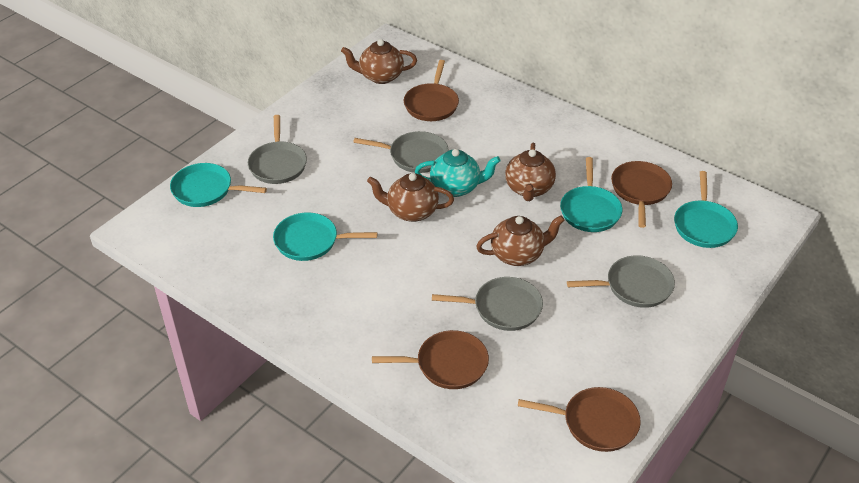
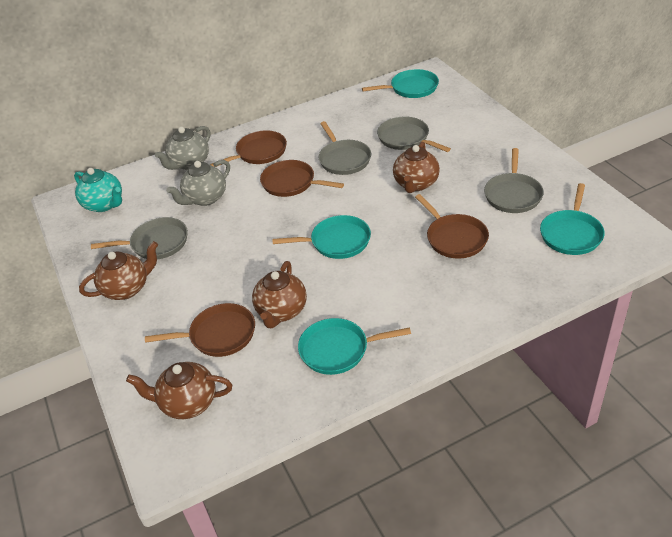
grey teapot: none = 0 -> [155,126,210,170] [166,160,230,206] = 2

